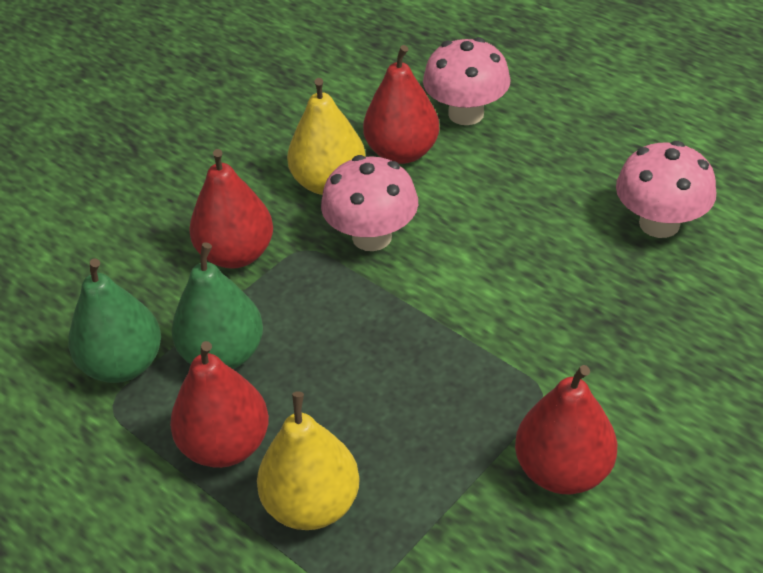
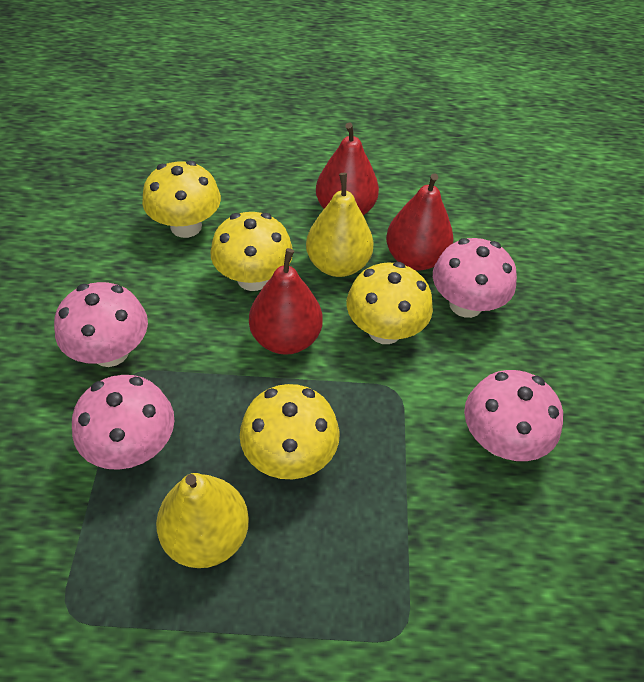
green pear: [68,258,161,383] [172,242,263,369] = 2 -> none = 0
pink mushroom: [321,155,418,251] [423,37,511,125] [616,141,716,238] = 3 -> [54,282,148,367] [72,375,174,470] [433,238,517,318] [464,370,563,461] = 4
red pear: [170,341,269,468] [189,149,273,269] [363,45,440,164] [515,365,617,494] = 4 -> [249,248,323,355] [316,122,379,215] [386,173,454,271] = 3
yellow mushroom: none = 0 -> [142,161,221,238] [211,212,293,291] [240,384,340,479] [347,262,433,344] = 4

